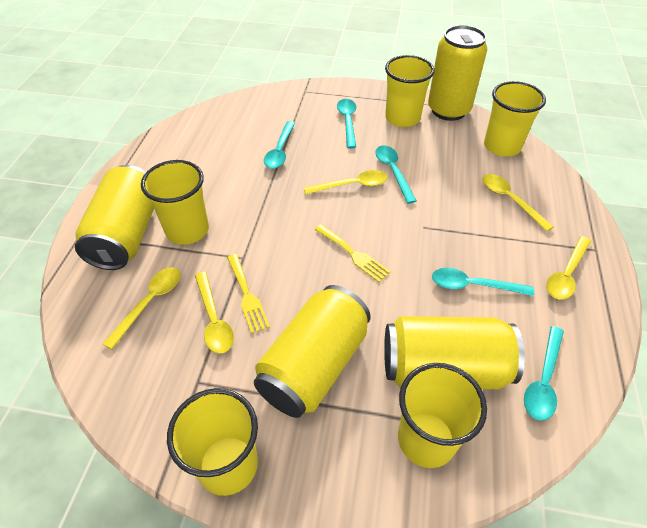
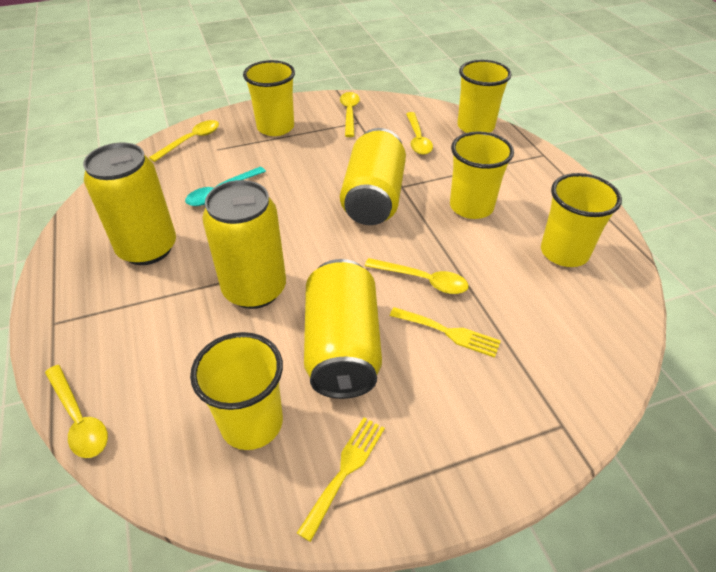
turquoise spoon: [264,121,295,169] [337,99,356,149] [375,146,417,204] [432,268,534,296] [524,326,564,421] = 5 -> [185,167,266,206] = 1

